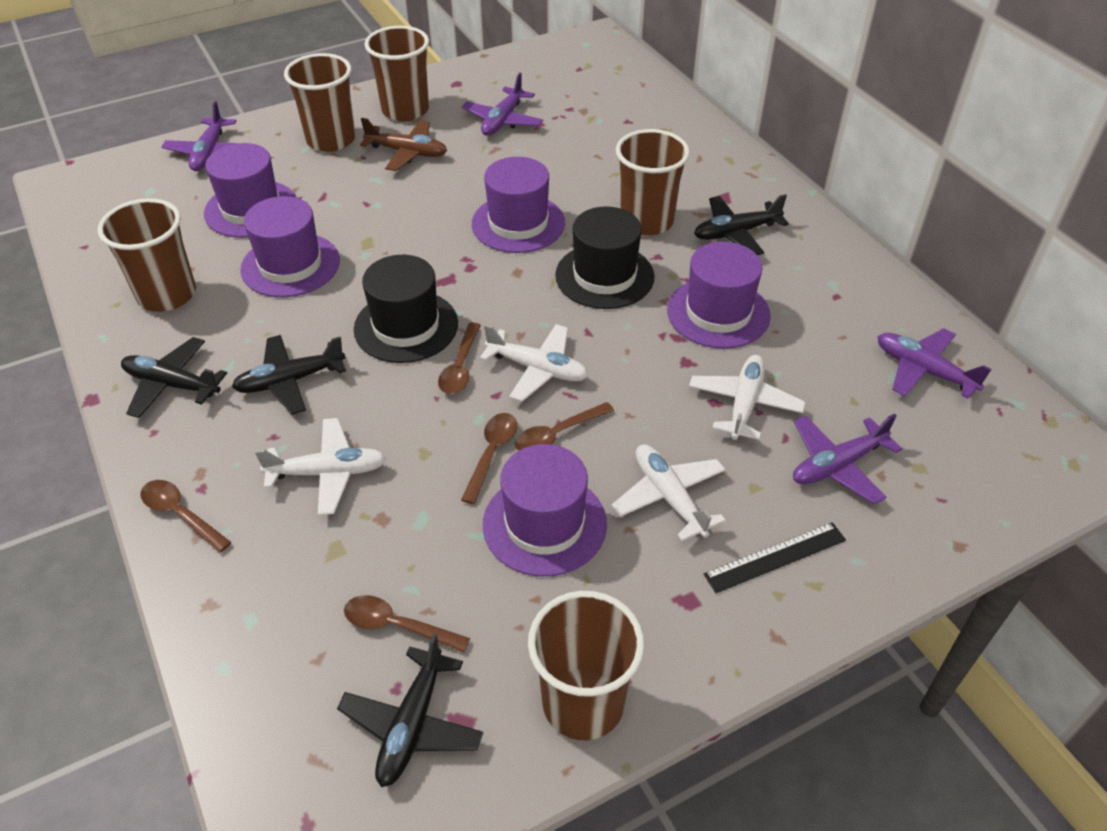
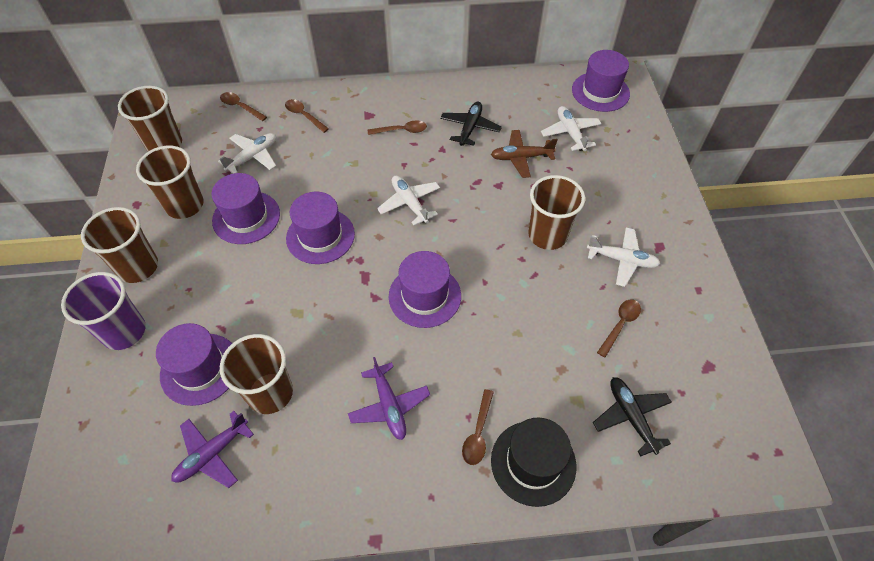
black hat: [354,255,458,363] [555,206,655,309] = 2 -> [491,418,576,507] = 1
black plane: [121,337,227,418] [232,335,346,414] [337,633,483,787] [694,194,789,255] = 4 -> [440,101,502,146] [593,377,672,457] = 2
black ruler: [704,522,846,593] = 1 -> none = 0
purple cup: none = 0 -> [61,272,146,350] = 1
purple plane: [162,101,237,171] [461,73,543,136] [793,413,902,504] [878,328,992,399] = 4 -> [171,411,254,488] [348,357,430,440] = 2

